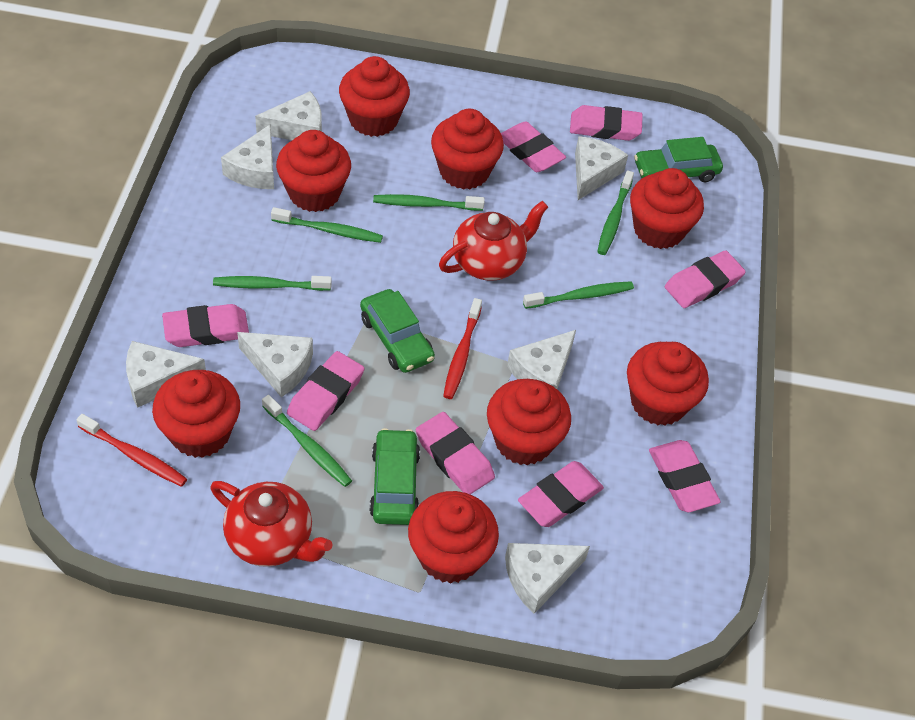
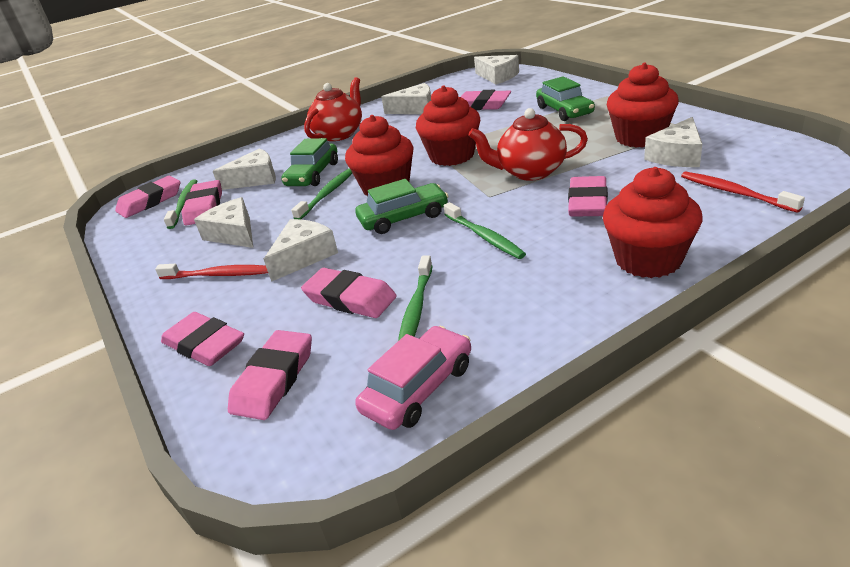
green toothbrush: [213,276,332,291] [262,395,352,487] [271,207,383,243] [373,194,485,211] [523,281,634,309] [597,170,634,255] = 6 -> [164,179,197,229] [291,168,352,220] [398,255,433,341] [444,202,526,259] = 4
pink car: none = 0 -> [355,326,471,430] = 1
pink eraser: [162,304,249,347] [287,351,364,431] [416,412,495,495] [501,121,566,172] [518,461,604,527] [570,105,643,141] [649,440,721,512] [665,251,746,308] = 8 -> [115,176,180,218] [161,312,244,366] [182,180,222,225] [228,330,312,420] [301,268,397,318] [461,90,511,110] [568,176,608,217] = 7
red cupcake: [152,370,240,458] [276,130,351,212] [339,56,410,137] [408,491,499,584] [431,109,504,190] [487,379,571,465] [627,342,709,426] [630,168,704,249] = 8 -> [345,115,414,197] [416,86,480,166] [603,167,703,278] [607,63,679,148] = 4
white cheese: [126,341,206,408] [221,124,274,189] [237,332,313,397] [255,91,322,140] [505,543,590,614] [507,330,576,389] [575,136,628,200] = 7 -> [194,197,253,248] [213,148,276,190] [264,219,338,282] [381,83,431,114] [474,55,519,84] [644,117,702,167] = 6

